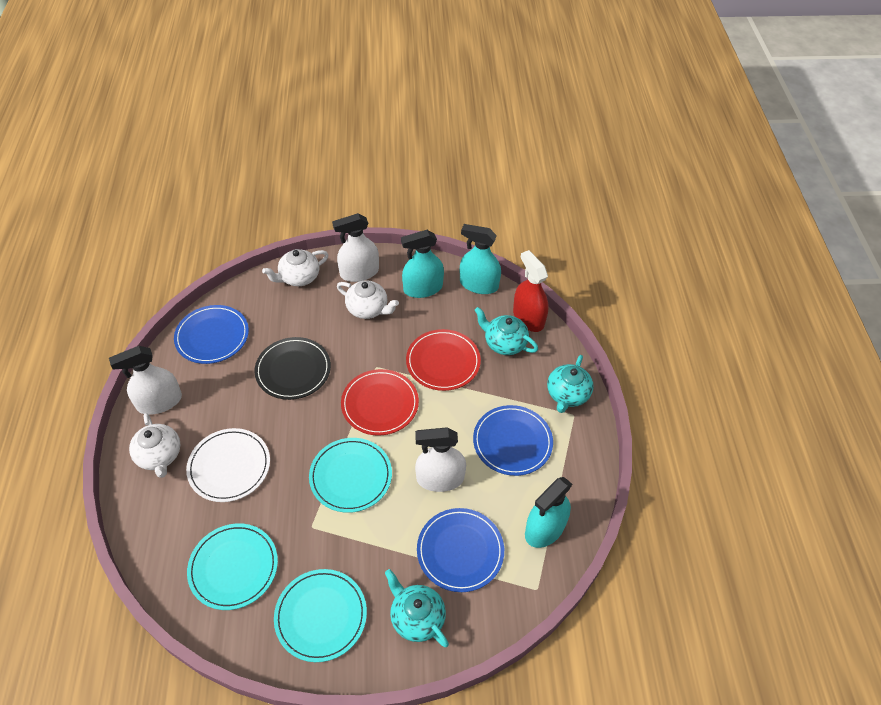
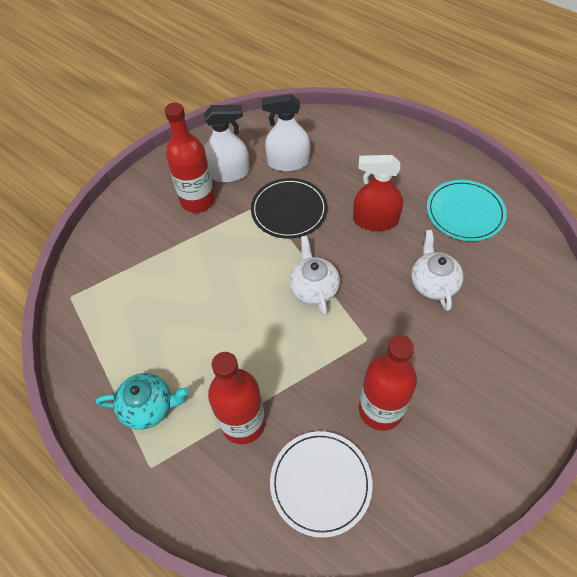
blue plate: [174,305,249,364] [417,508,504,592] [473,405,553,476] = 3 -> none = 0
red bottle: none = 0 -> [165,103,215,213] [208,352,266,444] [359,335,417,431] = 3
red plate: [341,369,419,436] [406,329,481,391] = 2 -> none = 0
turquoise plate: [187,524,278,610] [274,569,367,662] [309,438,392,513] = 3 -> [427,180,507,241] = 1
turquoise spray bottle: [401,230,444,298] [460,224,501,294] [525,477,572,548] = 3 -> none = 0
turquoise teapot: [385,569,449,647] [474,307,538,355] [547,355,593,413] = 3 -> [96,373,189,430] = 1
white spray bottle: [109,346,182,415] [332,213,379,282] [415,427,466,492] = 3 -> [204,105,250,183] [262,94,310,172] = 2
white teapot: [129,413,181,478] [262,249,329,286] [337,280,399,319] = 3 -> [289,235,340,315] [411,230,463,311] = 2

